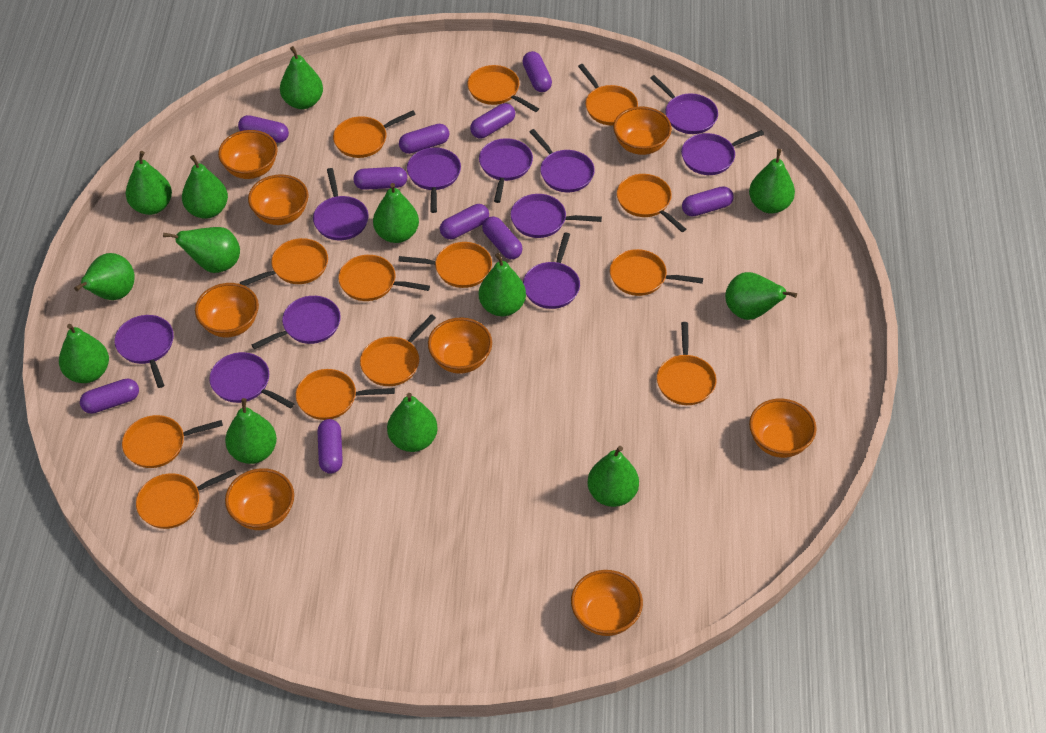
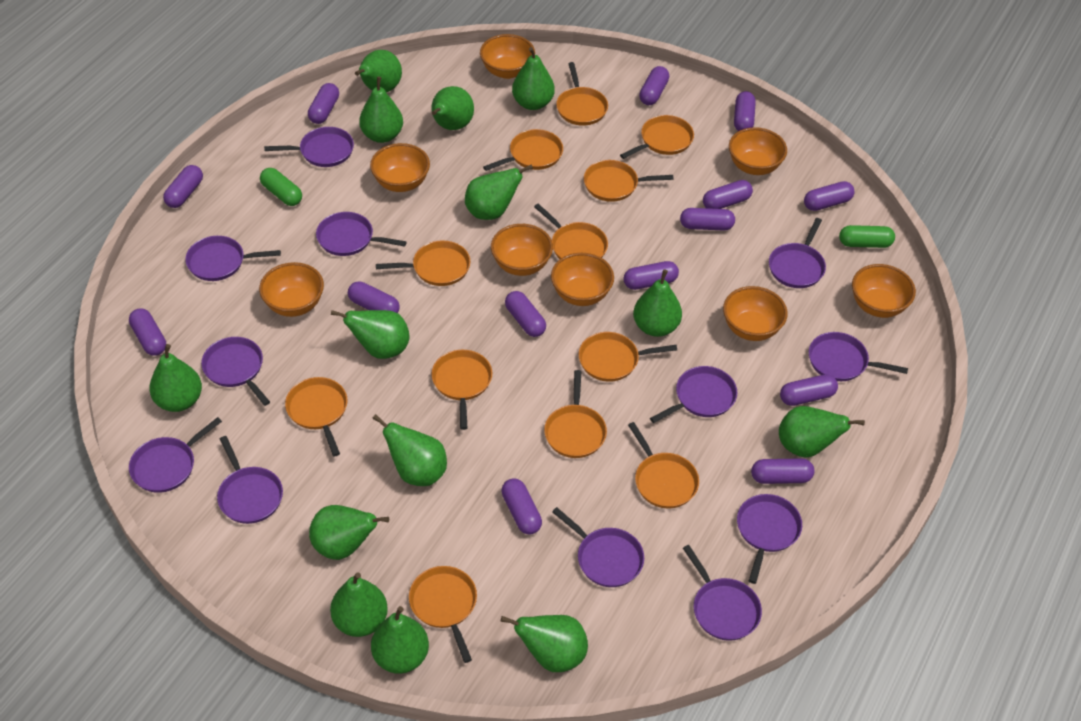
green capsule: none = 0 -> [260,168,302,206] [839,225,895,248] = 2
green pear: [59,324,109,383] [74,253,135,300] [126,151,172,215] [163,227,240,273] [182,155,228,219] [225,398,277,464] [280,46,323,109] [373,183,419,243] [387,393,438,452] [479,253,526,316] [587,446,639,507] [725,272,797,320] [749,149,795,214] = 13 -> [149,344,202,412] [309,505,389,560] [330,572,388,637] [331,310,410,359] [355,50,402,92] [359,77,403,143] [371,606,429,674] [372,414,447,486] [431,86,474,130] [465,164,533,220] [501,615,588,672] [512,47,555,110] [633,269,682,337] [779,406,865,458] = 14
orange pan: [122,415,223,468] [136,469,237,529] [240,238,328,286] [296,369,395,420] [333,110,416,158] [338,255,430,301] [360,314,436,386] [398,242,492,288] [468,65,539,112] [578,64,638,126] [610,249,703,296] [617,174,686,232] [657,322,717,405] = 13 -> [285,377,347,456] [376,240,470,286] [409,566,477,663] [431,350,492,430] [483,129,563,171] [534,204,608,259] [544,370,607,458] [556,62,608,126] [579,332,677,382] [584,160,673,202] [620,115,694,159] [628,422,699,508] = 12
purple capsule: [80,379,139,414] [238,115,289,143] [318,419,343,474] [353,167,407,190] [399,124,449,154] [440,204,489,239] [470,103,515,138] [482,216,523,259] [522,51,552,92] [682,186,734,217] = 10 -> [129,308,166,356] [163,165,203,208] [308,83,339,124] [348,282,400,313] [501,478,542,535] [505,291,546,337] [624,261,679,290] [639,66,669,105] [680,208,735,230] [703,180,753,209] [734,91,756,131] [751,458,814,484] [780,374,838,406] [804,181,855,211] = 14
purple pan: [115,315,174,388] [209,352,295,408] [251,296,341,350] [313,168,369,240] [407,147,461,213] [479,138,533,203] [511,194,602,238] [523,233,580,309] [529,129,595,192] [650,75,718,134] [681,130,764,175] = 11 -> [129,417,222,493] [185,236,281,281] [201,337,270,406] [217,436,283,524] [264,127,354,167] [316,212,407,256] [552,507,644,587] [650,366,737,423] [683,545,762,641] [737,494,802,584] [769,218,826,288] [809,332,908,381] = 12

